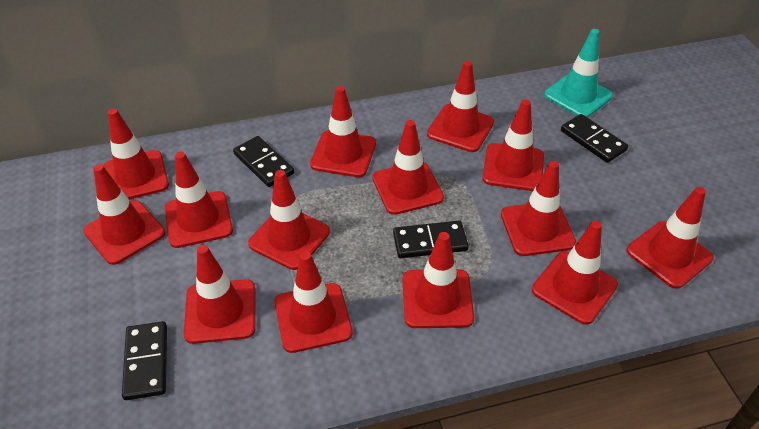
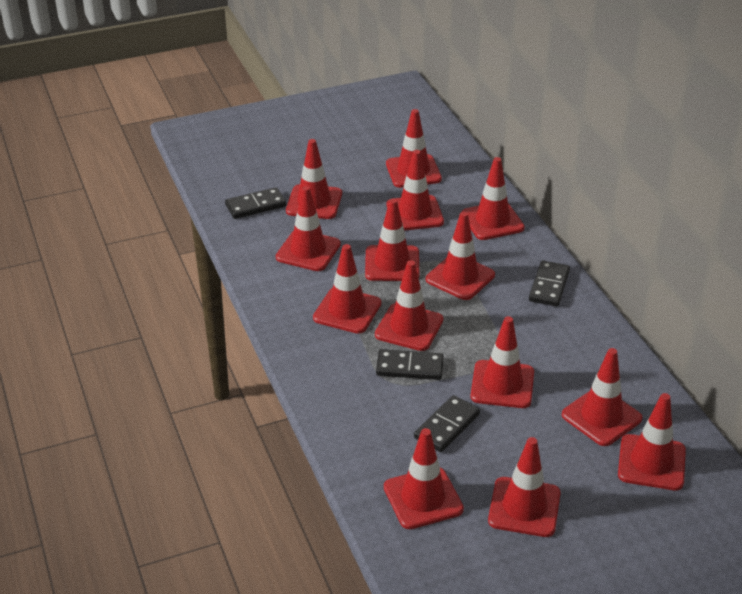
turquoise traffic cone: [544,29,613,118] = 1 -> none = 0

